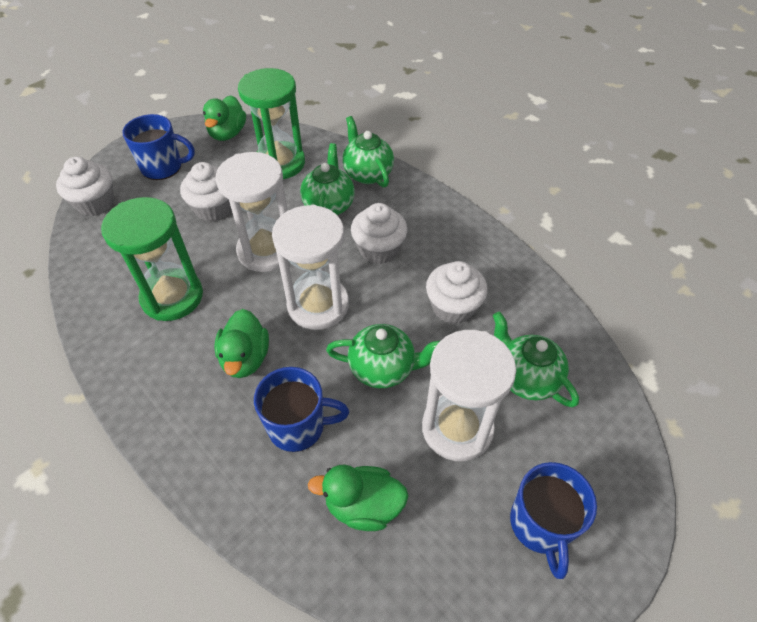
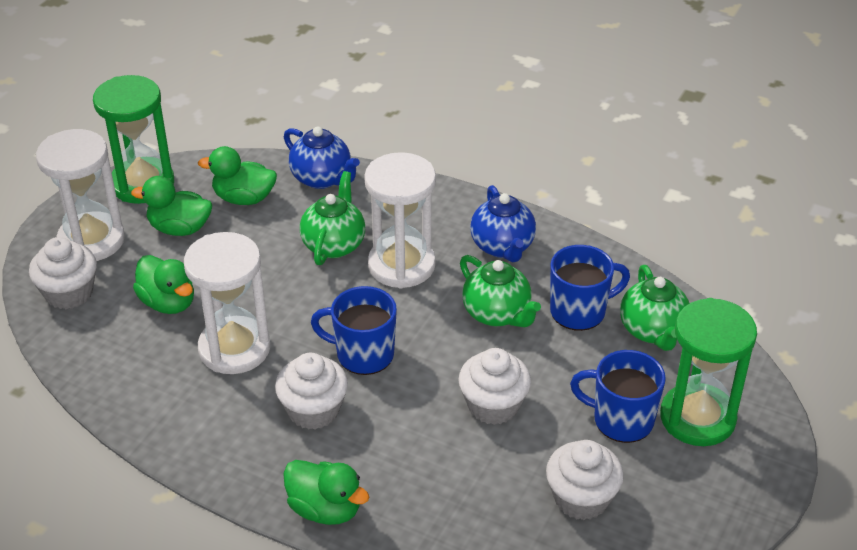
blue teapot: none = 0 -> [284,126,360,189] [470,185,536,262] = 2
green duck: [203,95,246,141] [214,309,269,378] [308,464,409,531] = 3 -> [131,176,212,236] [133,255,194,314] [198,146,277,205] [283,460,369,525] = 4
green teapot: [300,143,355,215] [326,324,440,388] [342,116,394,188] [493,311,579,407] = 4 -> [300,171,366,265] [460,255,541,327] [620,265,690,351] = 3

